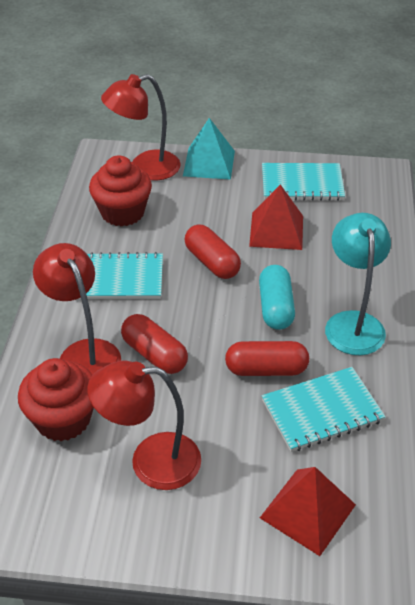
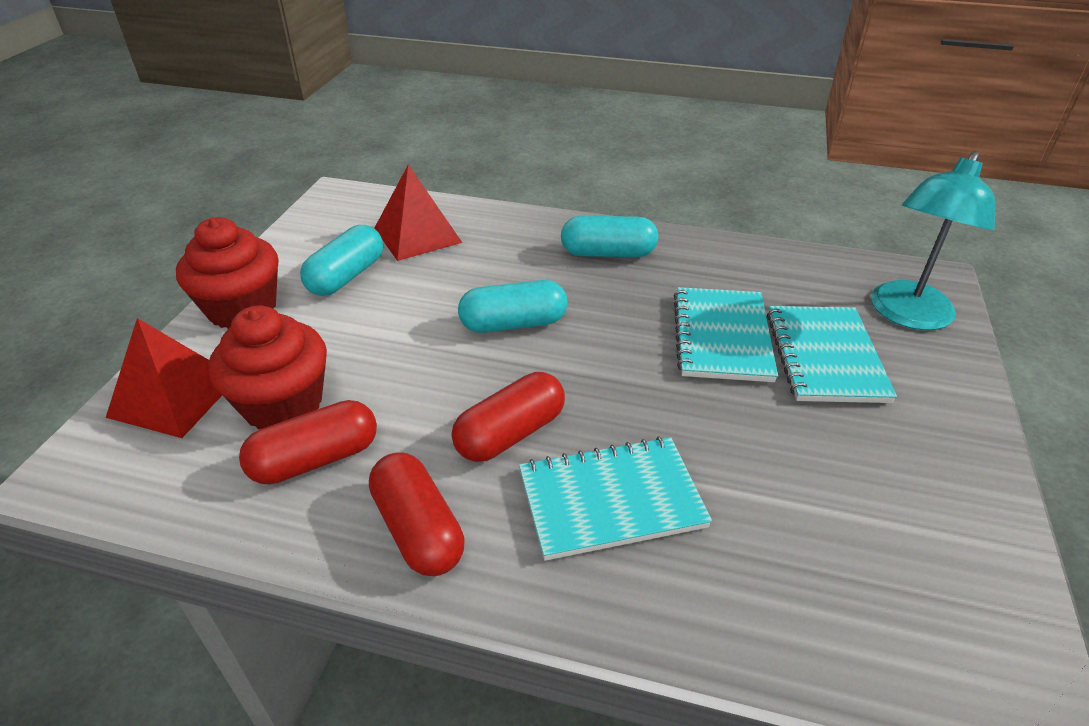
red lamp: [33,243,121,374] [87,361,201,490] [101,74,181,180] = 3 -> none = 0
turquoise capsule: [259,265,295,330] = 1 -> [300,225,383,296] [458,280,567,333] [561,216,658,257] = 3
turquoise pyramid: [183,118,235,180] = 1 -> none = 0

